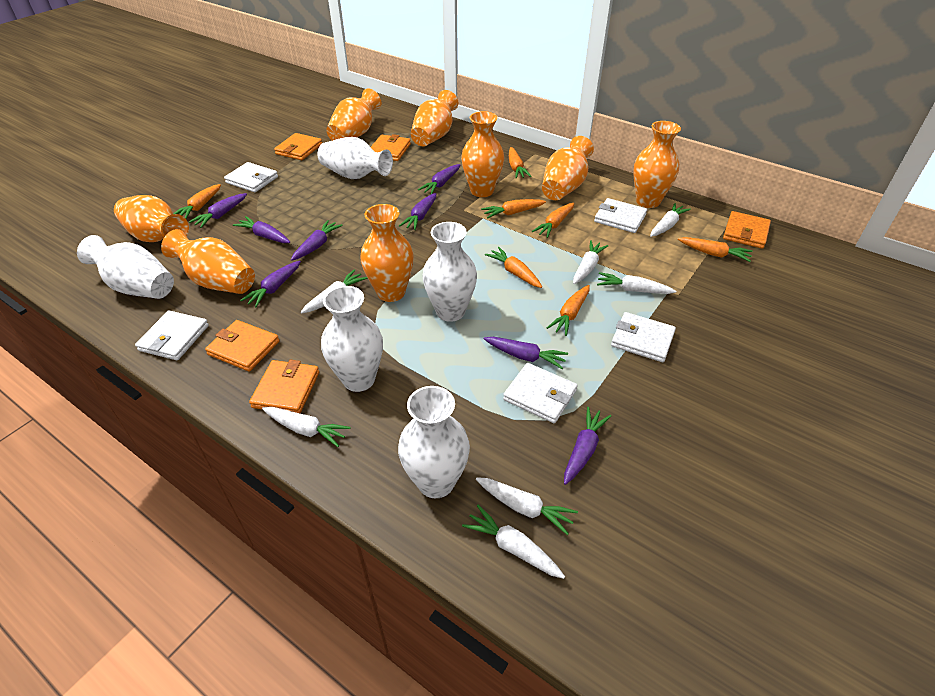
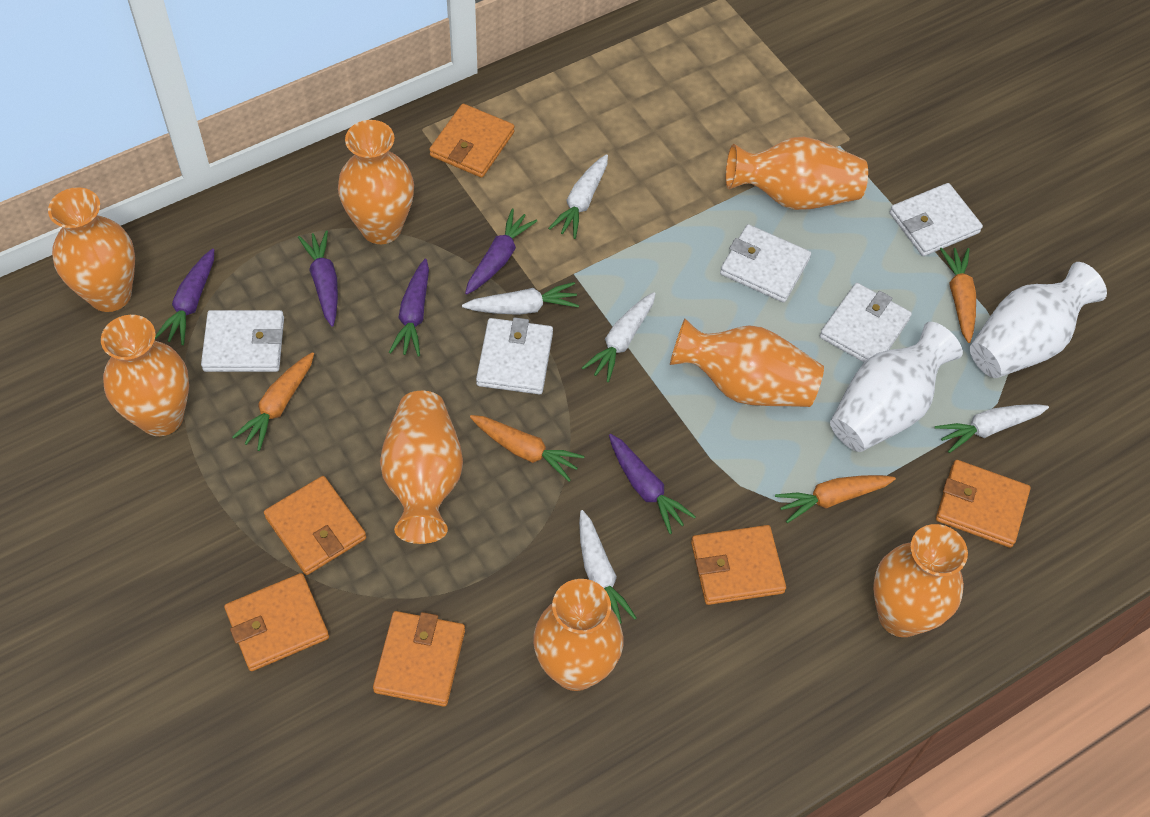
orange carrot: [173,184,221,219] [481,199,546,219] [485,247,542,288] [509,147,532,178] [532,203,574,238] [547,285,590,336] [678,237,753,262] = 7 -> [232,352,314,451] [470,415,584,482] [775,475,896,523] [940,248,976,343] = 4
orange wallet: [205,320,279,371] [249,360,319,413] [274,133,322,160] [371,134,411,161] [723,211,771,249] = 5 -> [224,573,329,671] [264,476,366,575] [373,611,465,707] [429,104,515,178] [691,525,786,605] [936,460,1031,548] = 6
purple carrot: [189,193,247,228] [233,216,290,243] [240,261,301,308] [291,220,343,261] [399,193,436,230] [418,164,460,194] [484,337,568,369] [564,407,611,485] = 8 -> [155,249,214,345] [298,231,338,327] [389,259,429,357] [465,209,537,295] [609,434,696,534] = 5
white carrot: [262,407,351,447] [301,270,368,313] [462,505,565,579] [476,477,578,535] [573,240,608,284] [597,272,676,294] [650,203,691,237] = 7 -> [462,282,579,315] [548,154,608,239] [579,510,637,624] [582,292,656,382] [935,404,1049,453] = 5
white vase: [77,235,174,299] [318,137,393,179] [321,286,383,392] [398,386,470,498] [422,222,477,322] = 5 -> [830,322,963,452] [970,262,1107,378] = 2

